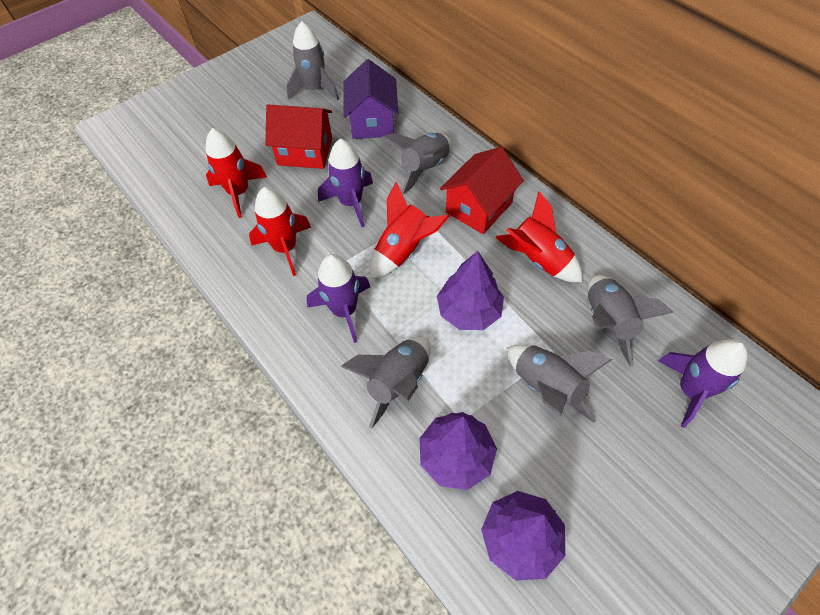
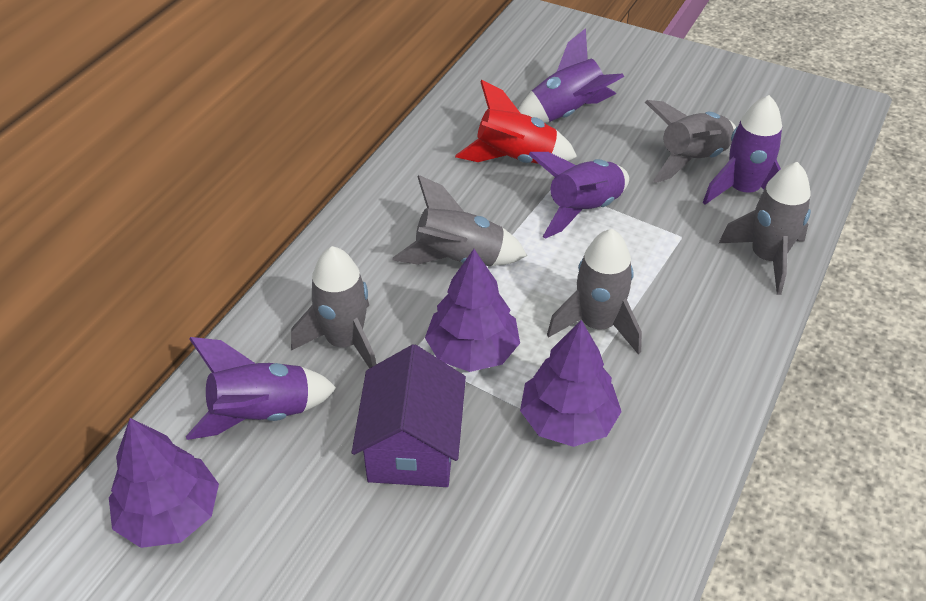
purple rocket: [307,254,370,343] [318,139,373,227] [658,339,748,428] = 3 -> [186,337,336,440] [518,28,624,123] [528,152,629,238] [703,95,782,205] = 4
red house: [265,105,332,169] [440,147,524,234] = 2 -> none = 0
red rocket: [206,128,267,218] [249,187,311,276] [370,182,450,279] [495,191,583,282] = 4 -> [455,80,577,164] = 1

